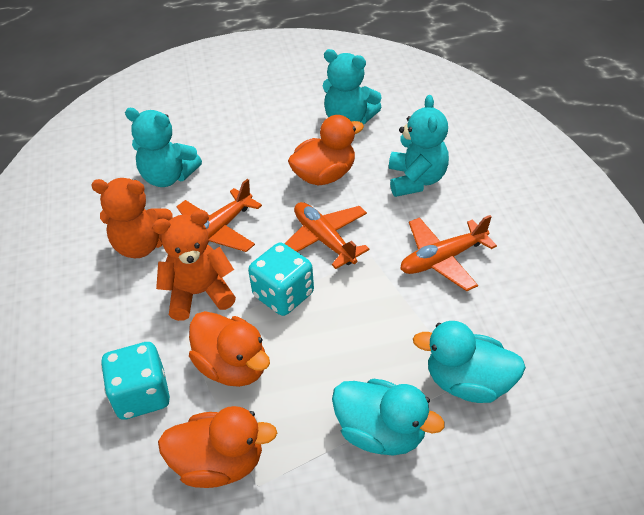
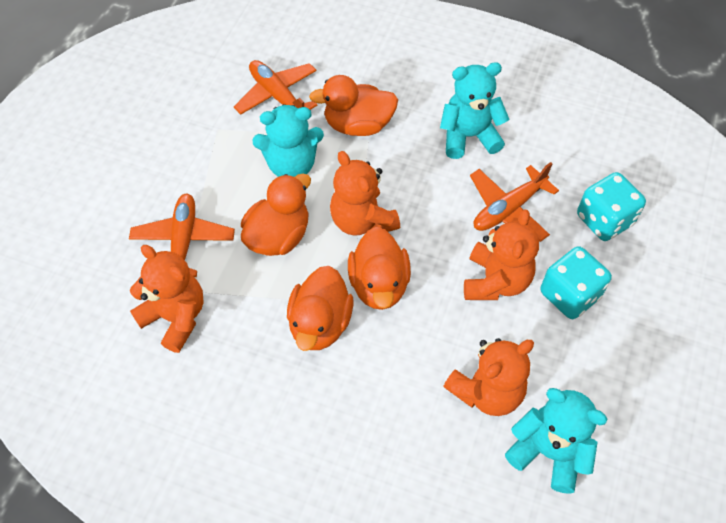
orange duck: [158,406,277,488] [189,311,270,387] [288,115,364,186] = 3 -> [241,174,311,256] [287,266,354,351] [309,75,398,136] [348,227,411,310] = 4
orange teddy bear: [91,178,173,258] [153,210,236,321] = 2 -> [130,245,204,353] [330,151,400,236] [443,338,534,416] [464,209,539,300] = 4
turquoise duck: [332,379,445,455] [413,321,526,403] = 2 -> none = 0

